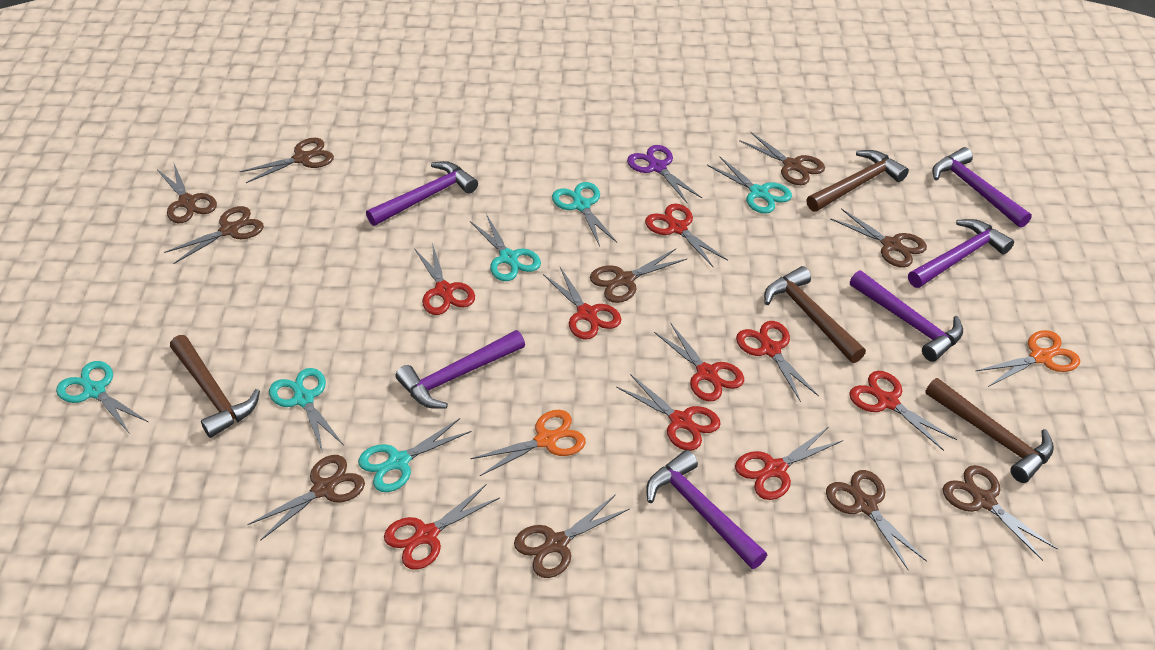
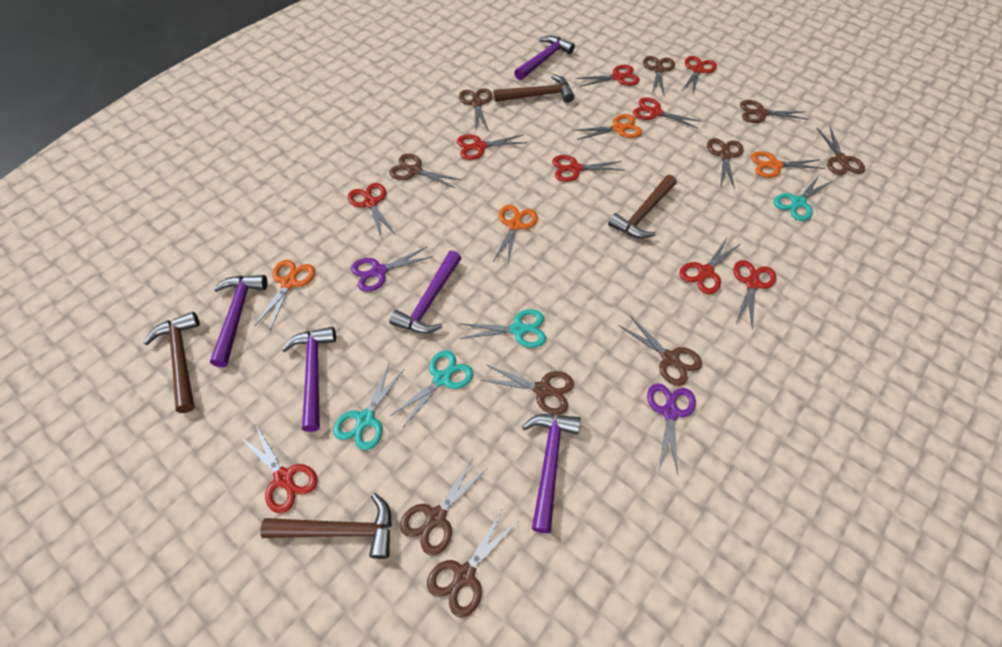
orange scissors: [470,410,586,476] [976,330,1080,387] = 2 -> [254,260,315,330] [493,205,538,263] [573,114,642,140] [751,151,825,178] = 4
purple hammer: [366,161,478,226] [396,330,525,409] [646,450,767,569] [850,270,963,362] [908,219,1014,288] [932,147,1032,228] = 6 -> [210,275,268,367] [281,327,336,432] [389,251,461,334] [514,36,575,80] [522,414,581,533] = 5
purple scissors: [627,145,702,204] = 1 -> [351,247,432,292] [647,383,696,474] = 2
turquoise scissors: [56,361,148,434] [269,368,343,452] [358,418,472,492] [470,214,541,281] [552,182,617,246] [707,156,792,214] = 6 -> [333,365,404,450] [390,350,473,427] [459,309,546,348] [774,174,832,221] = 4

